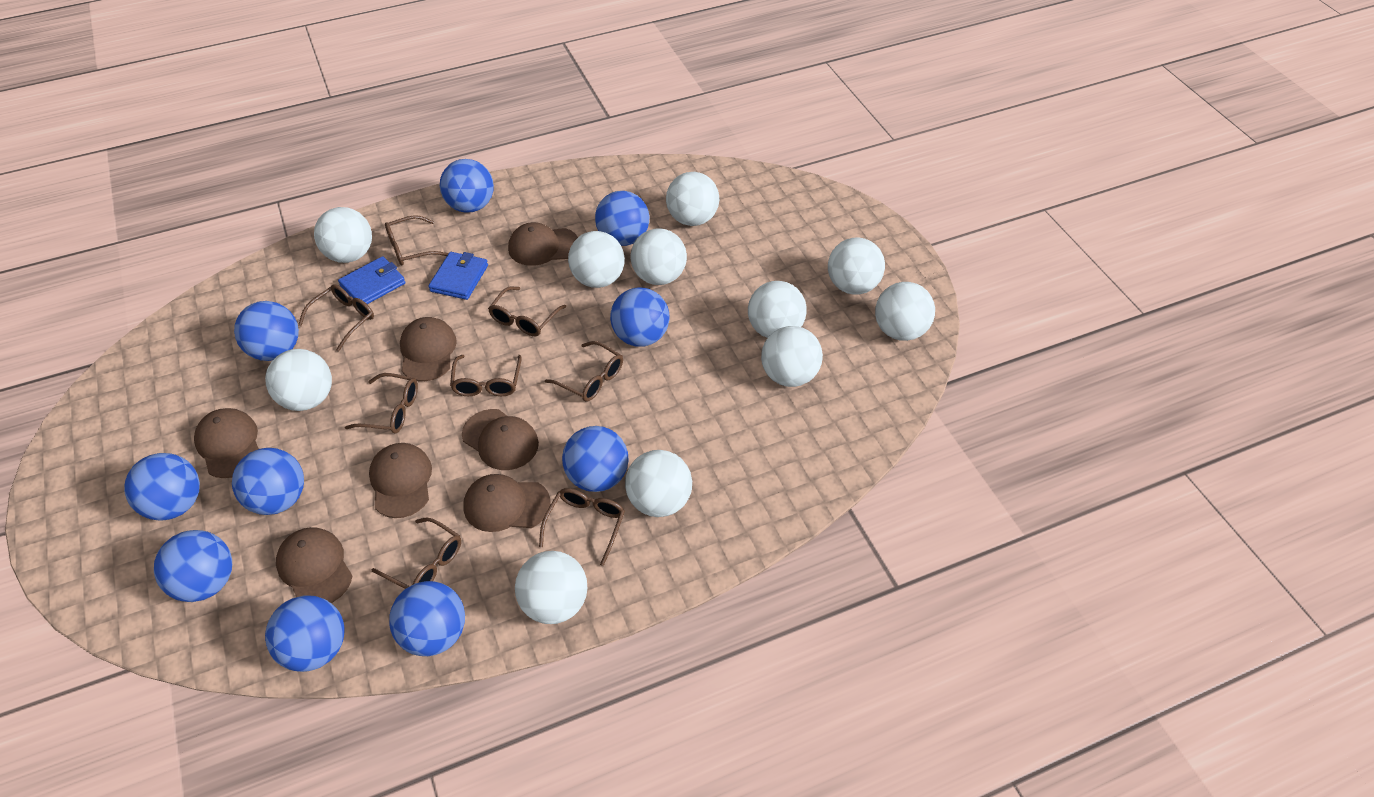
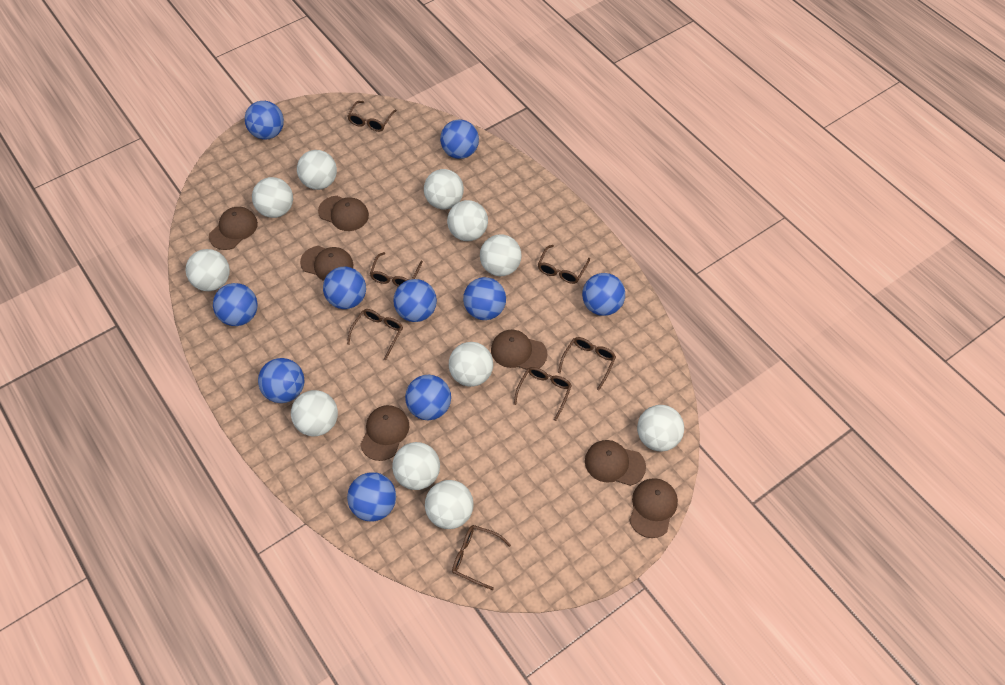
blue wallet: [338,256,405,304] [428,252,488,300] = 2 -> none = 0
brown glasses: [298,284,374,352] [345,373,418,433] [371,518,461,589] [385,215,448,265] [450,355,522,396] [488,286,566,336] [539,488,625,566] [545,341,623,402] = 8 -> [347,101,397,132] [347,309,403,360] [370,252,423,287] [452,525,511,590] [514,367,572,421] [538,245,590,284] [558,337,616,390] = 7

